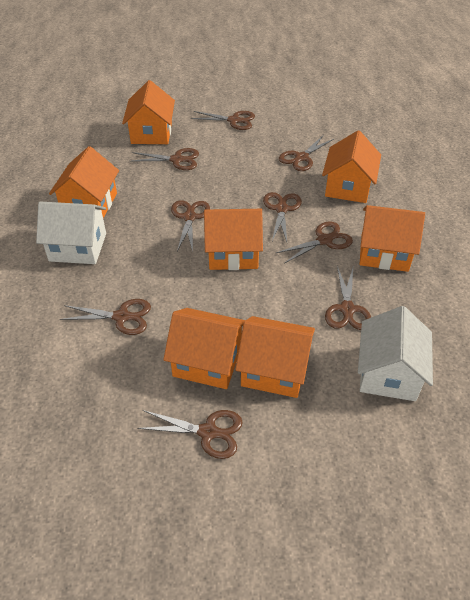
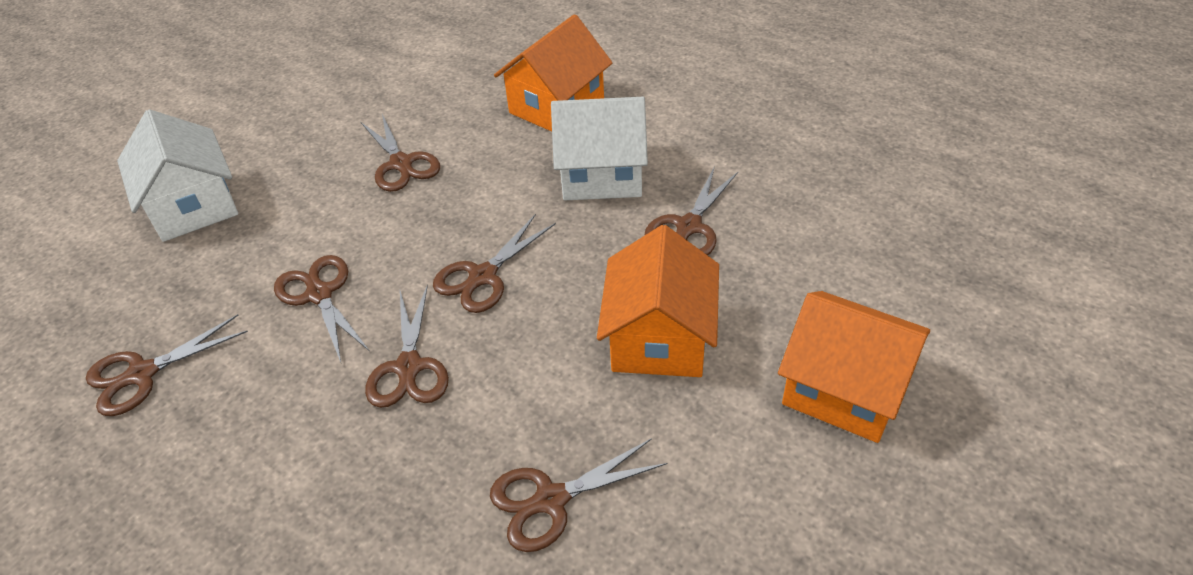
brown scissors: [60,299,151,335] [132,148,199,170] [137,410,243,459] [171,200,210,252] [191,111,255,130] [263,192,302,242] [276,221,353,264] [279,135,334,171] [325,266,371,330] = 9 -> [86,314,248,416] [274,255,369,362] [361,114,440,192] [365,284,449,408] [433,214,556,313] [490,438,667,552] [644,166,738,255] = 7
orange house: [49,146,119,218] [122,80,175,144] [163,308,245,389] [204,209,263,270] [235,316,315,398] [322,130,381,203] [360,205,425,272] = 7 -> [494,14,612,132] [597,225,719,377] [778,291,930,443] = 3

